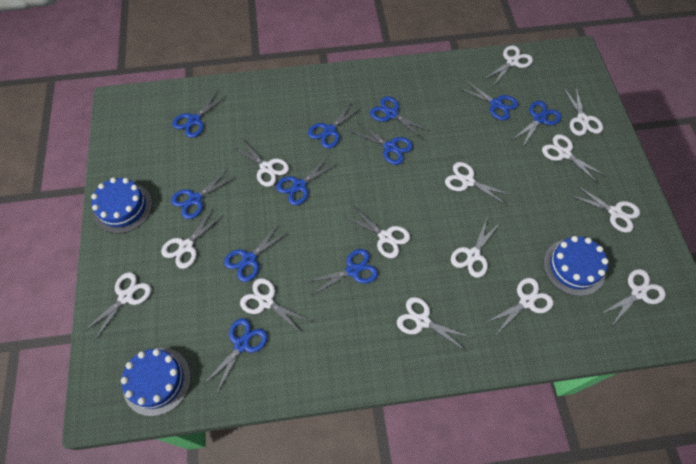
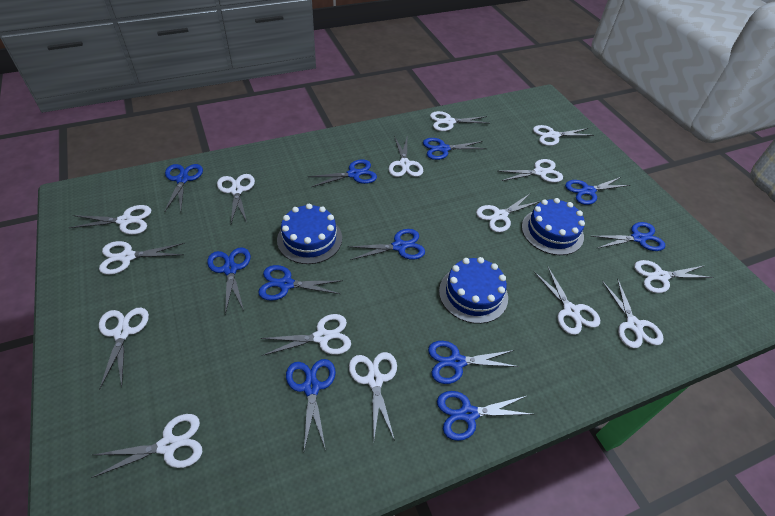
white scissors: [83,272,151,341] [161,208,222,269] [232,138,289,187] [240,278,312,333] [345,208,410,258] [397,297,473,351] [445,162,511,205] [451,216,501,278] [484,46,533,85] [485,278,553,335] [542,134,606,183] [563,87,603,136] [570,185,640,233] [601,269,666,325] = 14 -> [69,205,151,235] [91,414,202,478] [99,241,185,275] [99,307,149,390] [217,174,255,223] [260,314,351,356] [349,352,397,441] [389,136,423,177] [430,111,490,131] [476,194,541,232] [499,159,563,183] [533,125,594,146] [534,267,600,335] [602,278,664,348] [634,260,714,293] = 15

